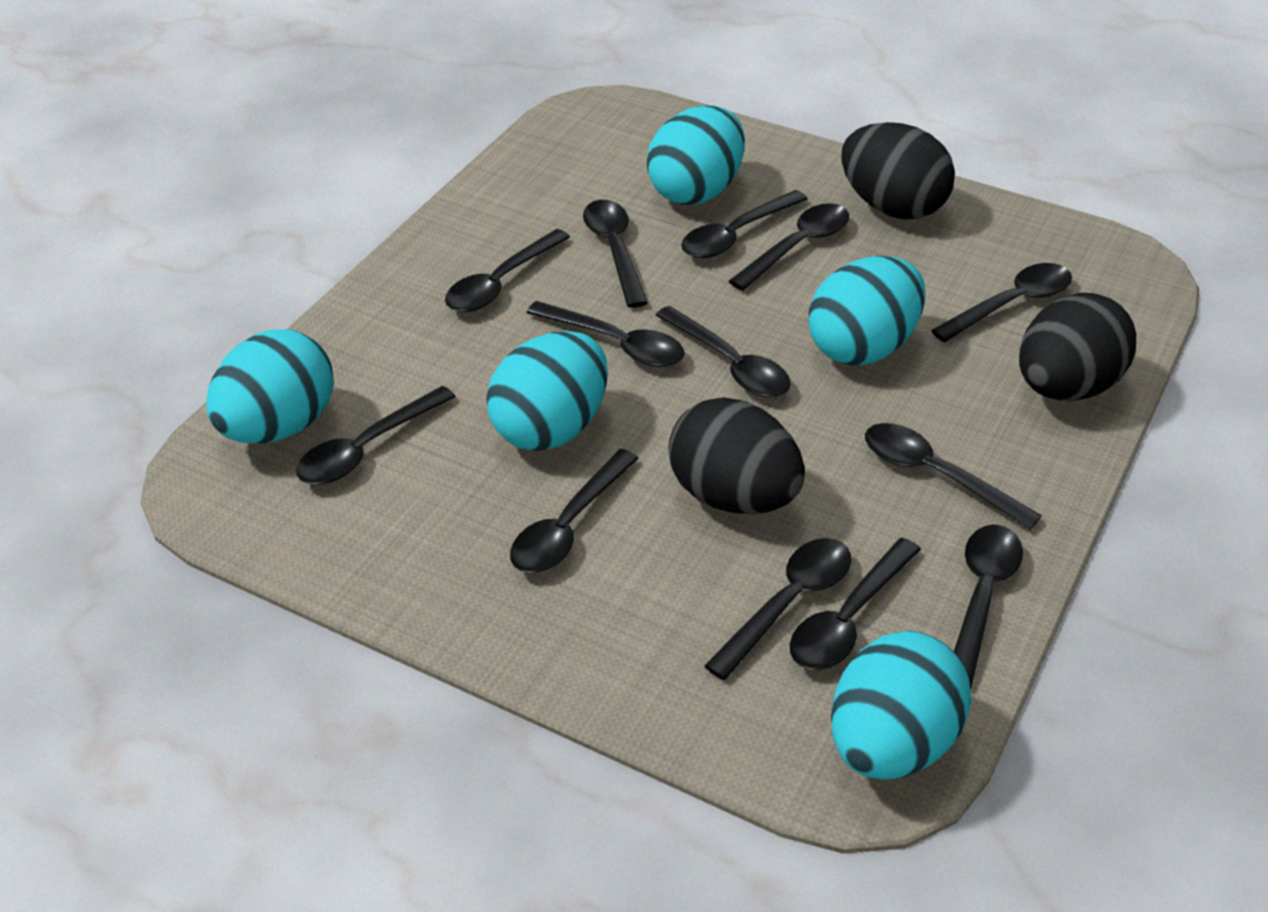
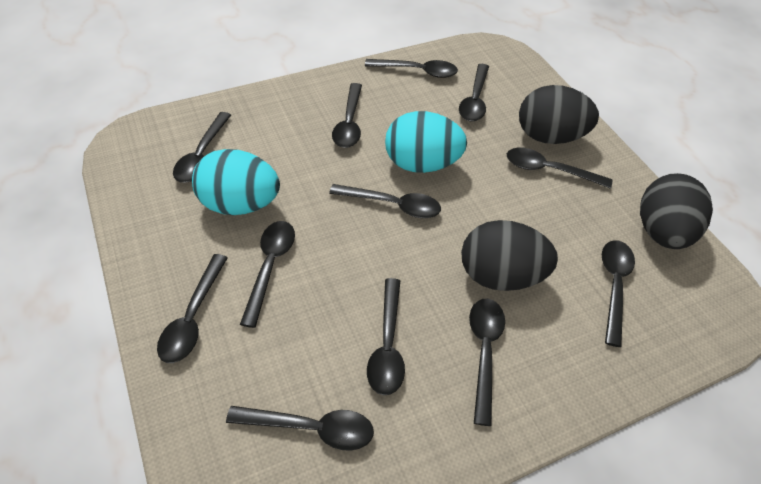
black spoon: [296,386,456,485] [445,229,570,312] [510,449,639,573] [526,301,685,367] [583,200,648,308] [655,306,791,397] [681,190,808,258] [704,538,851,680] [729,203,849,291] [790,538,921,670] [865,423,1042,530] [931,263,1072,342] [954,525,1023,688] = 13 -> [157,254,228,363] [173,112,231,183] [226,406,374,451] [240,221,295,328] [329,184,441,218] [332,83,362,148] [365,59,458,78] [367,278,405,395] [459,64,489,121] [469,299,505,426] [507,148,612,189] [602,240,635,347] = 12
turquoise egg: [206,329,334,443] [486,331,608,451] [647,105,745,205] [809,256,925,365] [831,631,971,780] = 5 -> [192,149,280,215] [385,111,467,173] = 2

